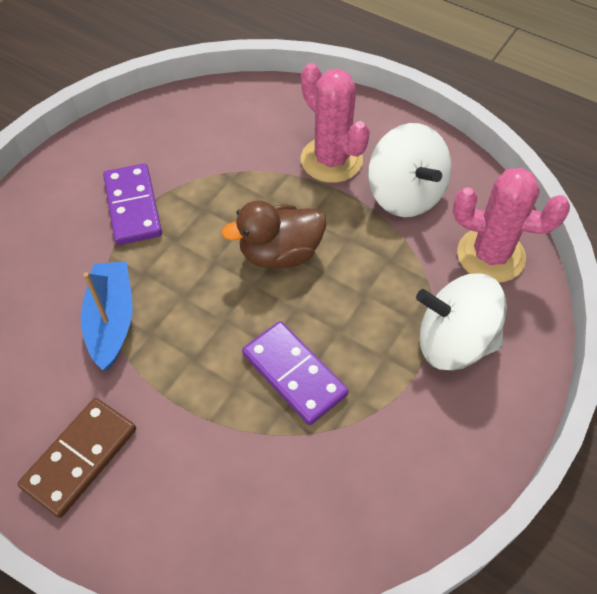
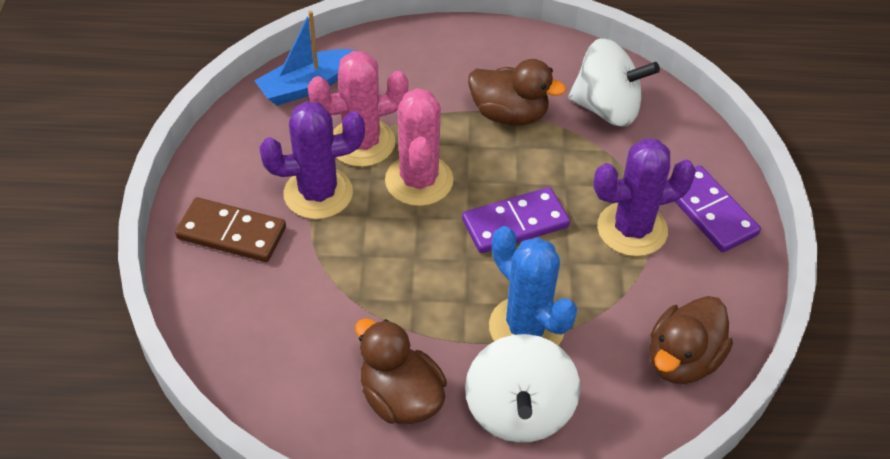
blue cactus: none = 0 -> [489,226,577,346] = 1
brown duck: [221,200,326,269] = 1 -> [355,318,447,424] [468,59,566,126] [649,296,733,384] = 3
purple cactus: none = 0 -> [259,101,365,219] [593,138,696,257] = 2

